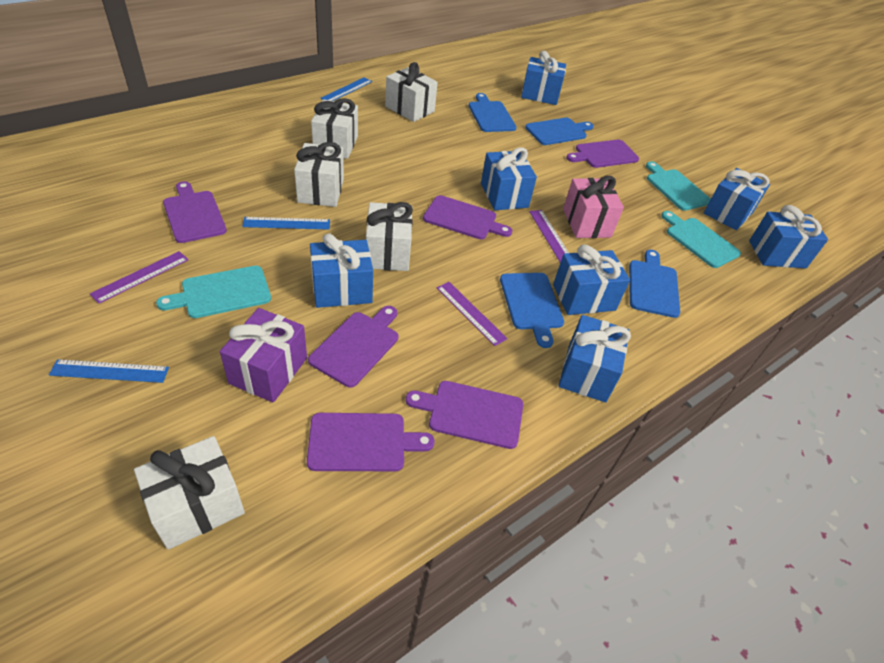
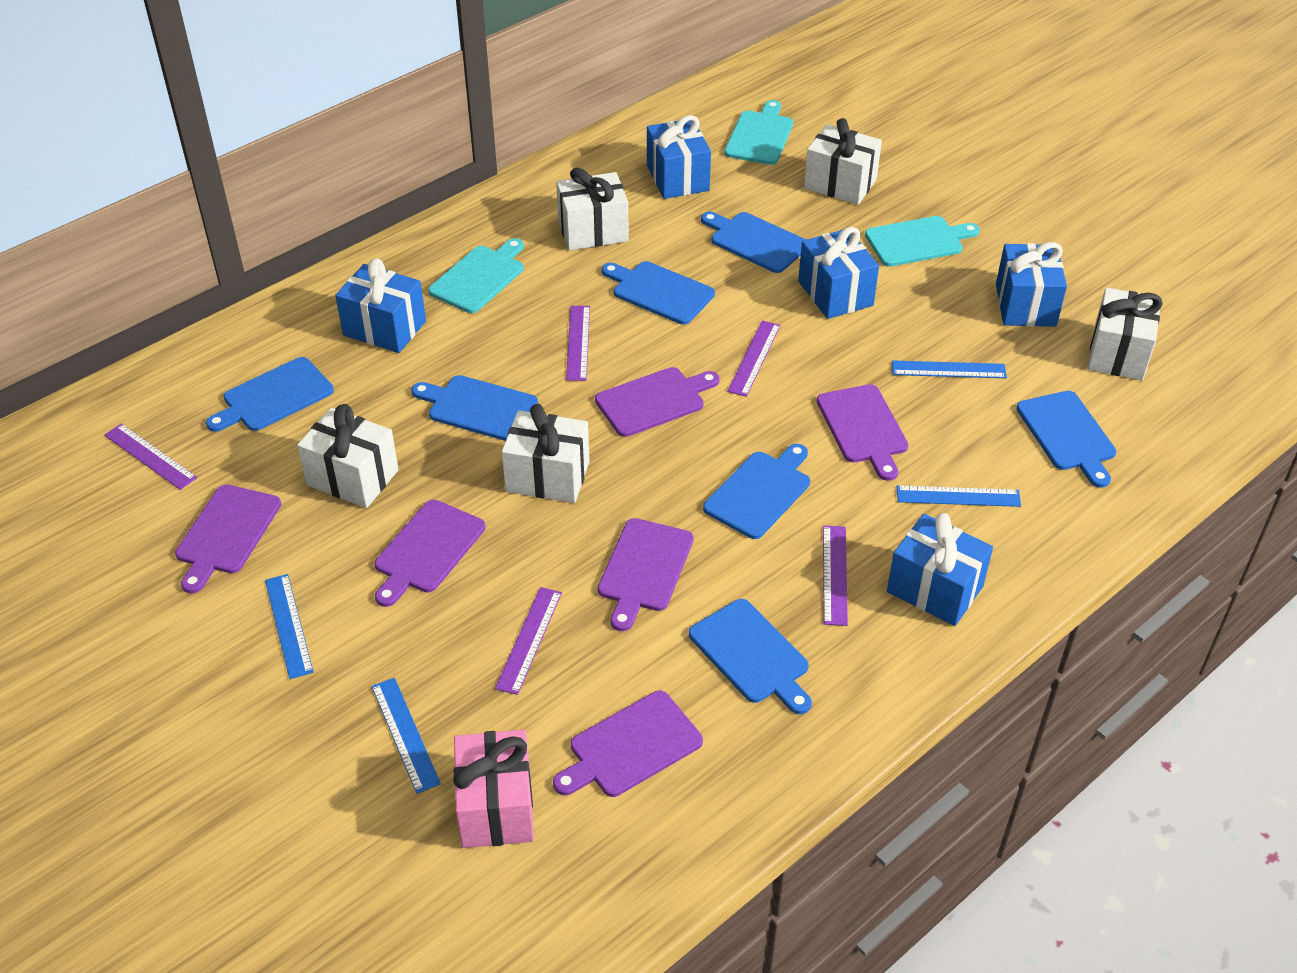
blue cutting board: [469,93,516,132] [500,273,564,348] [525,118,594,145] [629,250,680,318] = 4 -> [206,357,334,432] [411,375,538,441] [602,261,715,324] [689,599,812,714] [701,212,806,273] [703,444,810,539] [1016,391,1116,488] = 7
blue gift: [310,233,373,308] [481,147,537,210] [521,51,566,105] [553,245,630,315] [558,315,631,402] [704,168,770,230] [749,205,828,268] = 7 -> [335,259,426,353] [647,115,711,199] [798,227,879,319] [887,513,993,626] [996,242,1067,327] = 5
blue ruler: [49,359,169,383] [242,217,330,230] [320,77,372,101] = 3 -> [265,574,314,679] [371,678,441,793] [892,360,1007,378] [896,485,1021,507] = 4
purple gift: [220,308,307,403] = 1 -> none = 0
purple ruler: [90,251,188,304] [437,282,508,346] [529,210,569,263] = 3 -> [104,423,198,490] [495,587,562,695] [566,306,590,381] [727,320,781,397] [823,526,848,626] = 5

